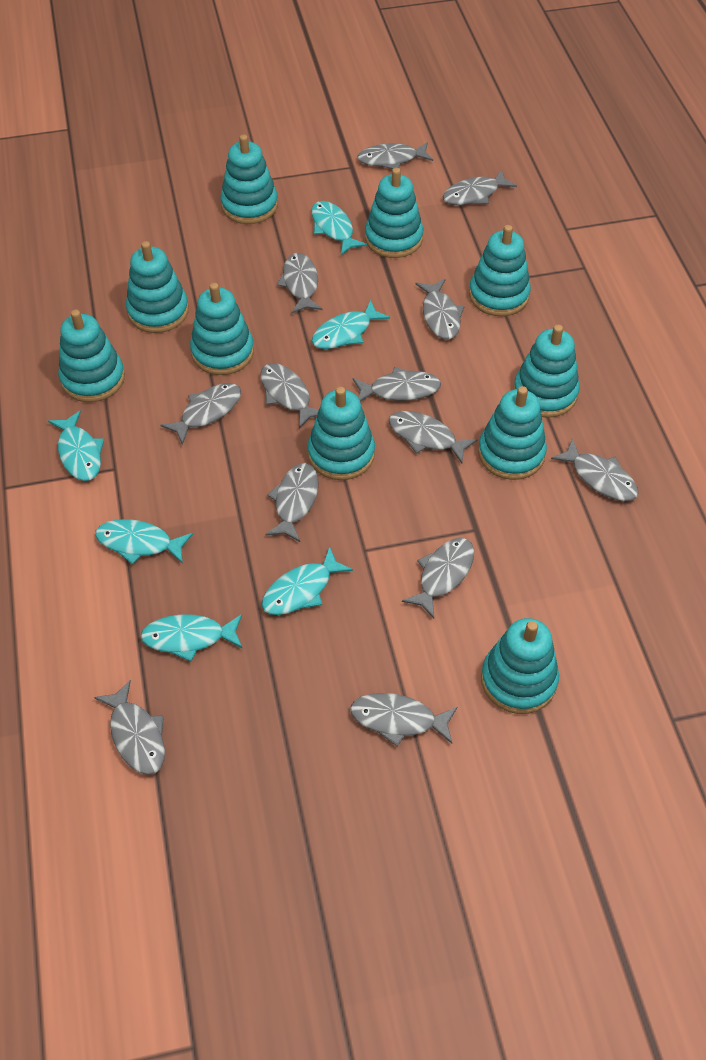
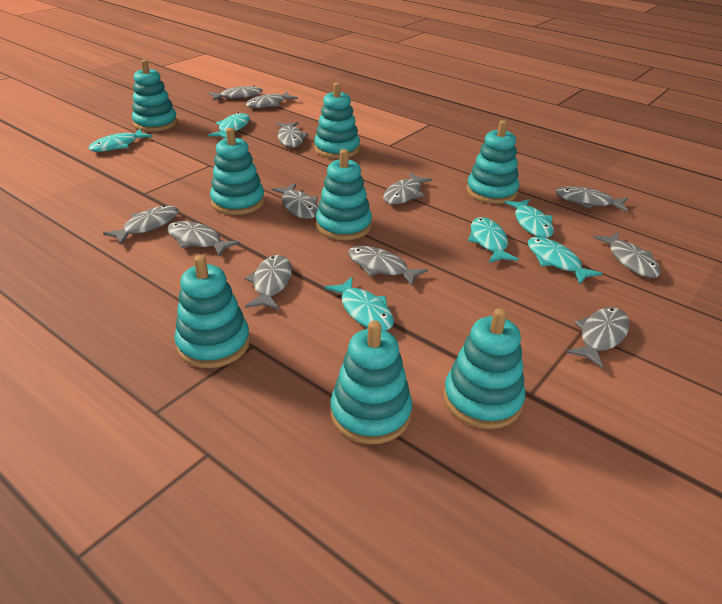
grey fish: [94,680,165,775] [161,383,241,445] [260,363,319,428] [265,463,318,542] [277,253,322,314] [350,693,457,746] [353,367,441,402] [357,142,433,169] [389,411,477,463] [402,538,474,619] [415,279,465,339] [443,170,517,205] [551,439,639,501] = 13 -> [103,205,178,245] [167,221,240,257] [209,86,263,100] [245,255,292,310] [246,92,298,108] [272,183,318,219] [277,122,309,147] [348,246,428,286] [383,172,433,205] [555,186,628,212] [566,307,630,369] [593,232,661,278] = 12
turquoise stacking toy: [58,310,125,402] [126,241,189,333] [190,283,254,375] [220,134,278,224] [308,387,375,480] [365,168,423,258] [469,225,531,316] [478,386,547,480] [481,618,559,714] [513,325,580,418] = 10 -> [132,60,177,132] [174,255,250,368] [210,128,265,215] [314,82,360,159] [316,149,372,240] [330,321,412,444] [444,308,526,429] [467,120,519,204] = 8

